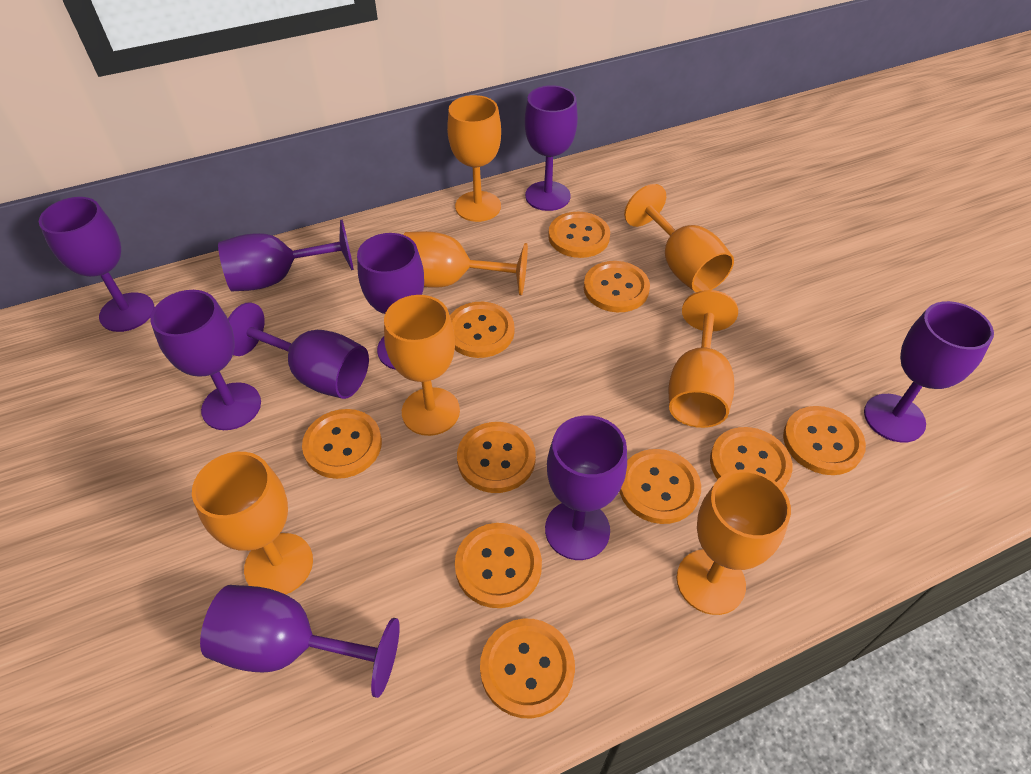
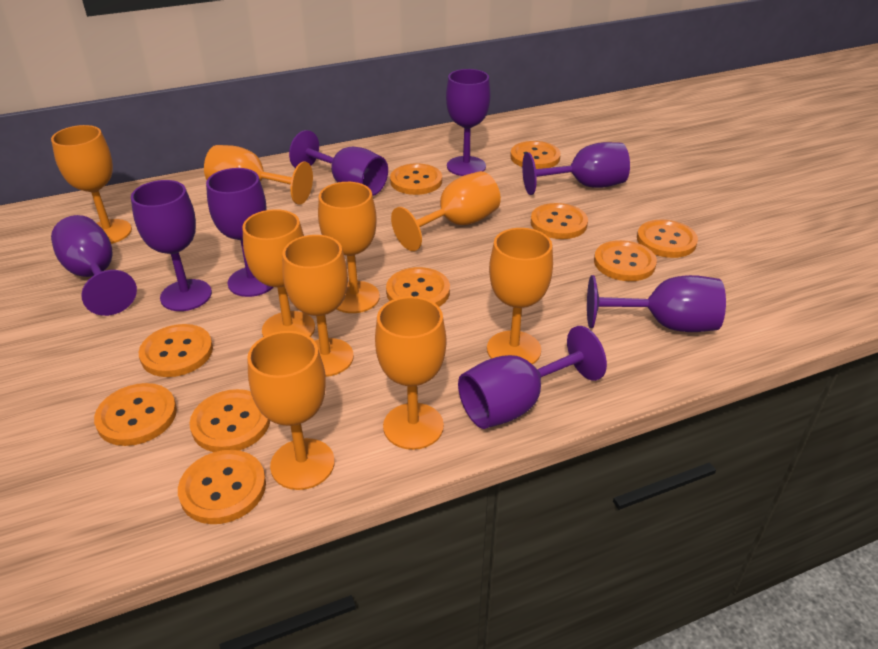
orange goblet: [192,452,313,594] [384,295,460,436] [403,231,528,295] [447,95,501,222] [624,184,734,292] [669,290,738,428] [677,469,791,615] = 7 -> [51,125,132,244] [204,145,313,205] [242,209,315,337] [247,331,335,490] [283,235,354,377] [318,182,380,313] [375,296,446,450] [391,171,501,251] [487,228,553,364] = 9
purple goblet: [39,197,154,332] [150,290,261,430] [200,585,400,698] [218,219,354,292] [228,302,369,399] [357,233,424,370] [525,85,578,211] [545,415,627,560] [864,301,994,443] = 9 -> [51,215,137,316] [131,180,212,311] [206,168,274,297] [289,130,388,196] [446,69,491,176] [458,326,607,429] [522,142,630,195] [587,275,726,332] = 8

